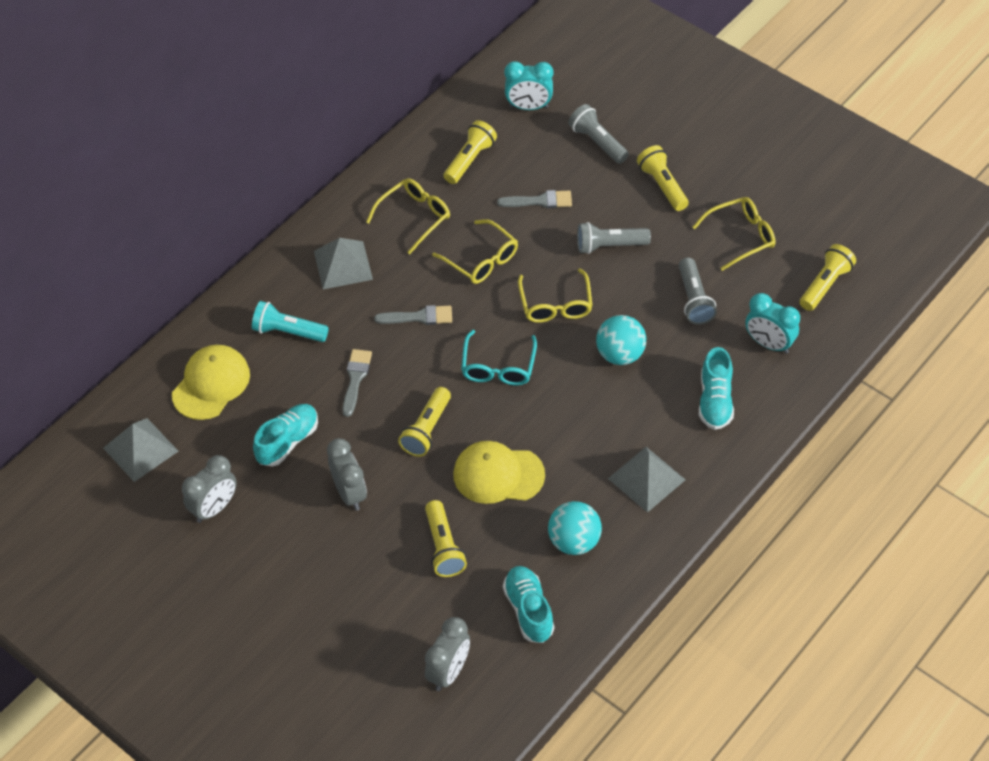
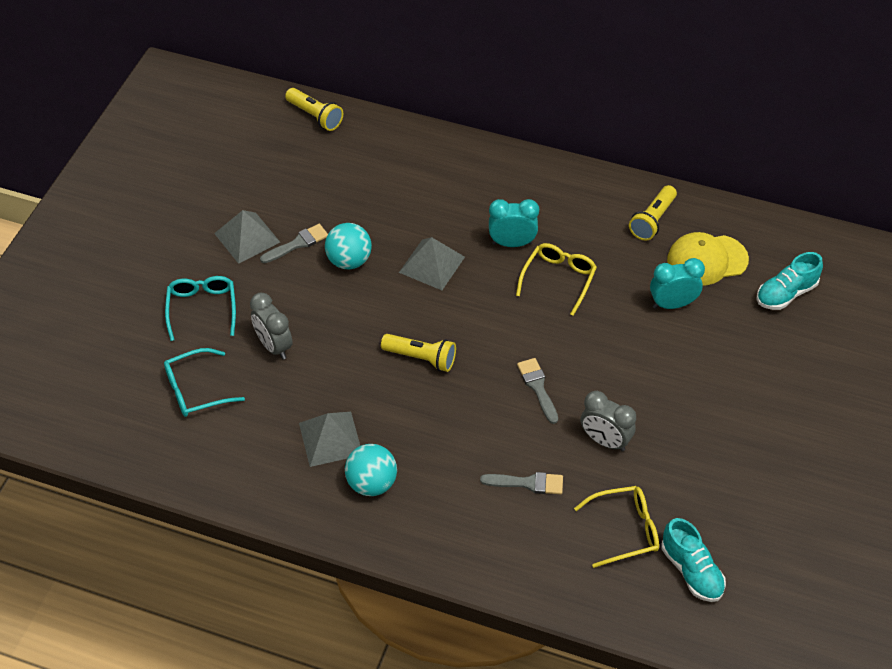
grey clock: [182,455,237,523] [327,438,367,511] [425,617,470,691] = 3 -> [250,293,293,359] [581,391,636,451] = 2
grey flashlight: [568,104,629,164] [577,222,651,254] [679,257,717,325] = 3 -> none = 0
turquoise flashlight: [252,301,329,342] = 1 -> none = 0
turquoise glasses: [461,330,537,385] = 1 -> [164,348,245,417] [165,276,236,341] = 2
turquoise shoe: [253,404,318,466] [503,566,554,643] [699,347,734,430] = 3 -> [662,518,726,602] [756,252,823,310] = 2
yellow cap: [172,345,250,420] [453,441,545,504] = 2 -> [667,232,749,286] = 1
yellow flashlight: [398,387,451,457] [425,500,467,577] [444,120,497,184] [637,145,689,211] [800,244,856,311] = 5 -> [285,88,343,131] [381,334,456,372] [629,185,677,241] = 3
yellow glasses: [366,178,450,254] [432,219,518,284] [518,268,593,323] [693,197,775,271] = 4 -> [516,243,597,316] [574,486,659,568] = 2

